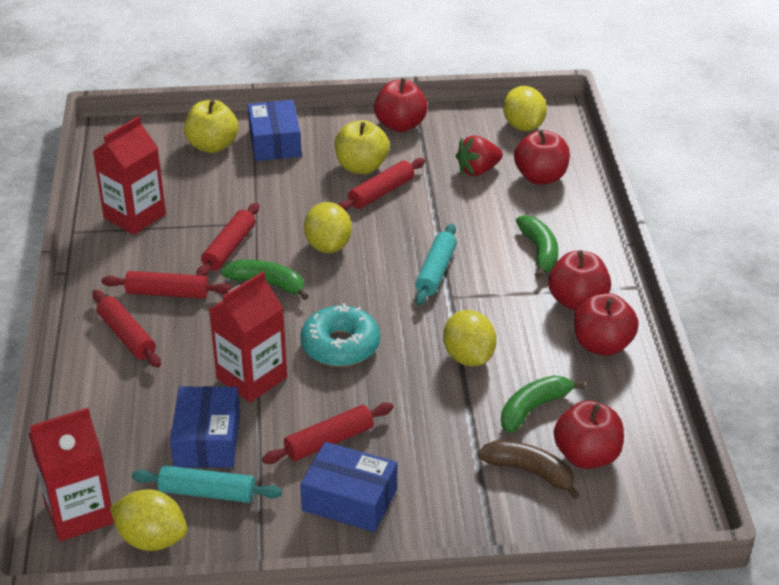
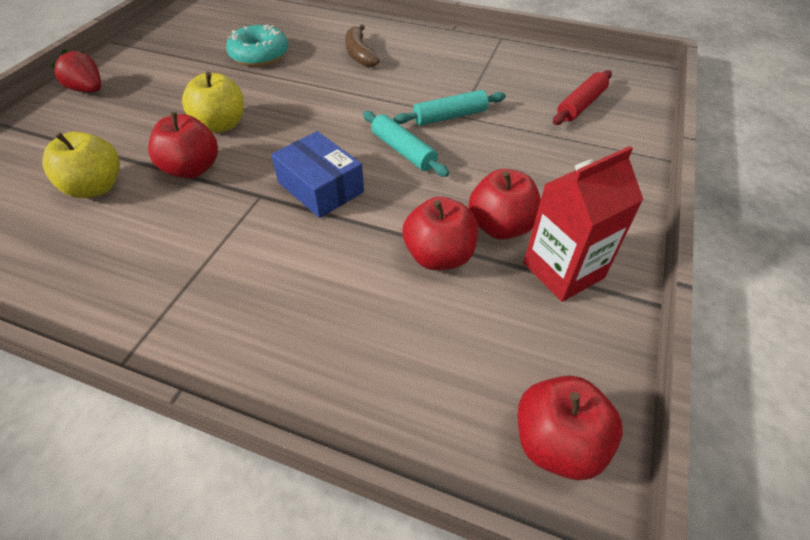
blue box: [170,386,240,468] [248,100,302,161] [300,442,397,532] = 3 -> [271,131,364,218] = 1
green banana: [221,260,309,300] [501,375,586,433] [516,215,558,278] = 3 -> none = 0
red apple: [374,78,428,132] [514,130,570,185] [548,250,611,311] [554,400,624,469] [574,293,639,356] = 5 -> [148,112,218,179] [403,197,478,270] [469,169,541,240] [518,376,623,480] = 4
red carton: [29,408,114,542] [93,116,166,235] [209,271,287,403] = 3 -> [523,146,644,302] = 1
red rolling pin: [92,290,161,367] [102,271,232,299] [196,203,259,276] [262,403,393,464] [338,158,425,211] = 5 -> [553,70,612,125] = 1
yellow lemon: [110,489,187,551] [304,202,352,253] [443,310,496,367] [503,86,547,131] = 4 -> none = 0

